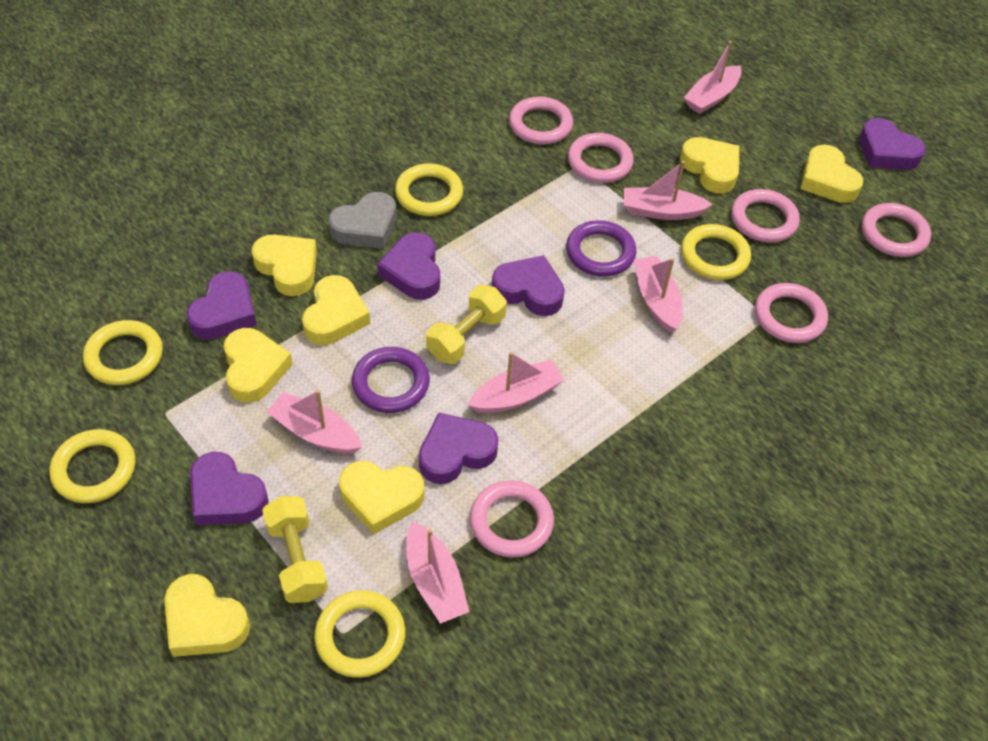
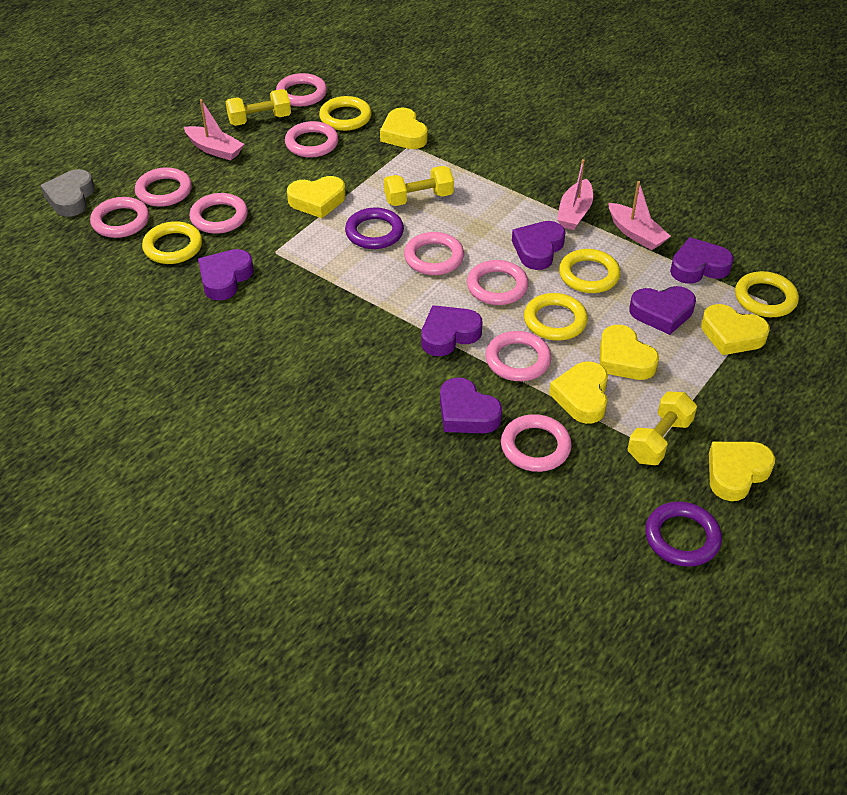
pink boat: [267,390,362,453] [406,521,470,624] [468,352,564,413] [624,161,713,220] [634,256,682,333] [684,41,742,114] = 6 -> [184,99,244,161] [557,159,593,230] [608,181,671,250] = 3
pink ring: [470,480,554,558] [509,96,573,145] [568,133,634,183] [731,189,800,242] [755,283,828,343] [862,203,931,257] = 6 -> [90,197,149,238] [135,167,192,207] [189,193,248,234] [276,73,327,106] [285,121,339,157] [404,232,464,275] [467,260,529,305] [486,331,551,381] [501,414,572,472] = 9
yellow dumbbell: [262,496,328,603] [426,285,507,364] = 2 -> [226,89,291,126] [384,166,454,206] [628,392,697,465] = 3
yellow heart: [164,574,250,657] [223,328,293,403] [252,235,317,296] [302,275,370,345] [339,461,424,534] [680,137,739,194] [800,145,863,203] = 7 -> [287,176,346,218] [380,107,428,149] [549,361,608,424] [600,325,659,380] [701,304,770,355] [709,442,775,501] = 6

